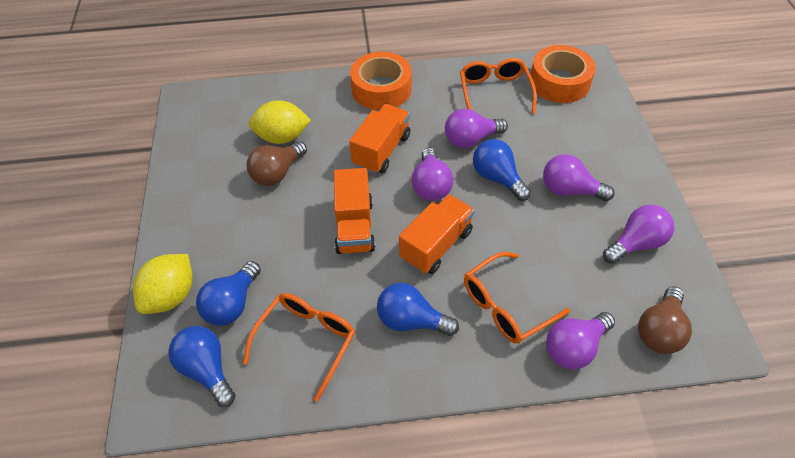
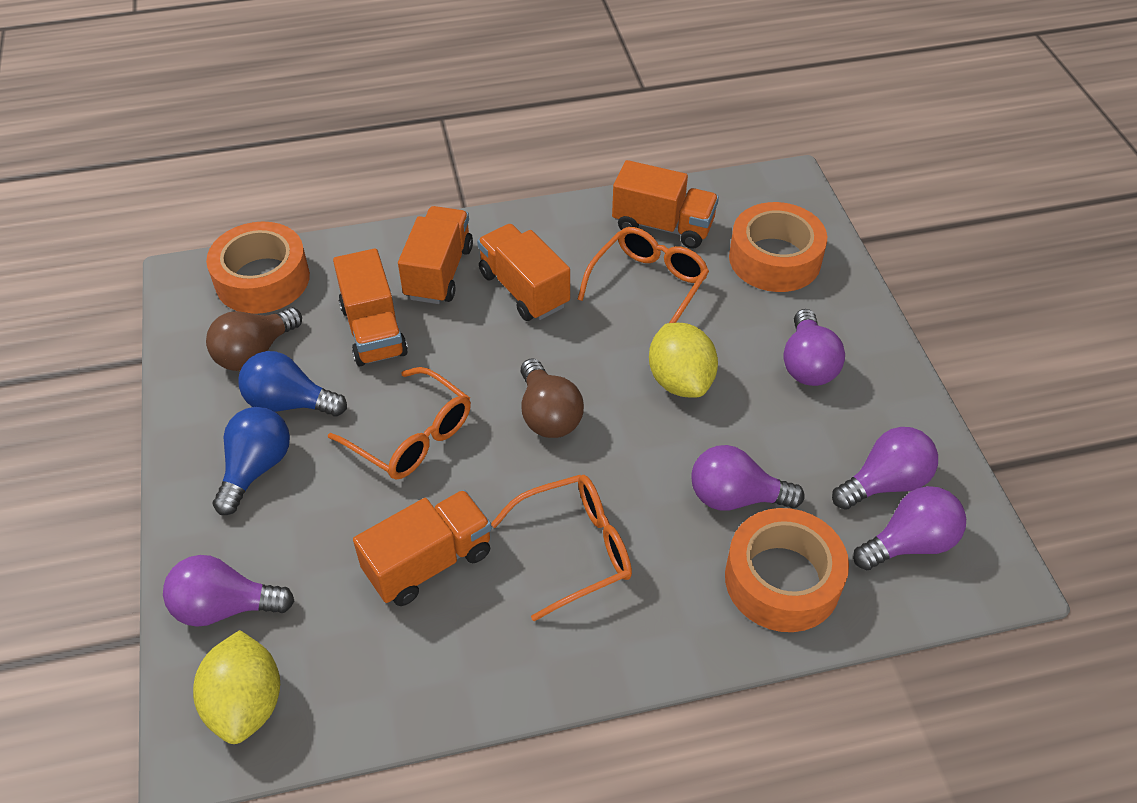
blue light bulb: [168,326,235,407] [196,261,261,326] [377,283,459,336] [473,139,531,201] = 4 -> [213,407,290,515] [239,351,347,416] = 2
orange tape: [350,52,412,110] [530,45,596,103] = 2 -> [206,222,310,314] [725,508,849,632] [729,202,827,292] = 3
orange truck: [334,168,375,254] [349,104,410,174] [399,194,475,274] = 3 -> [333,248,408,366] [353,490,492,606] [398,206,473,304] [477,224,570,321] [612,160,719,249] = 5

